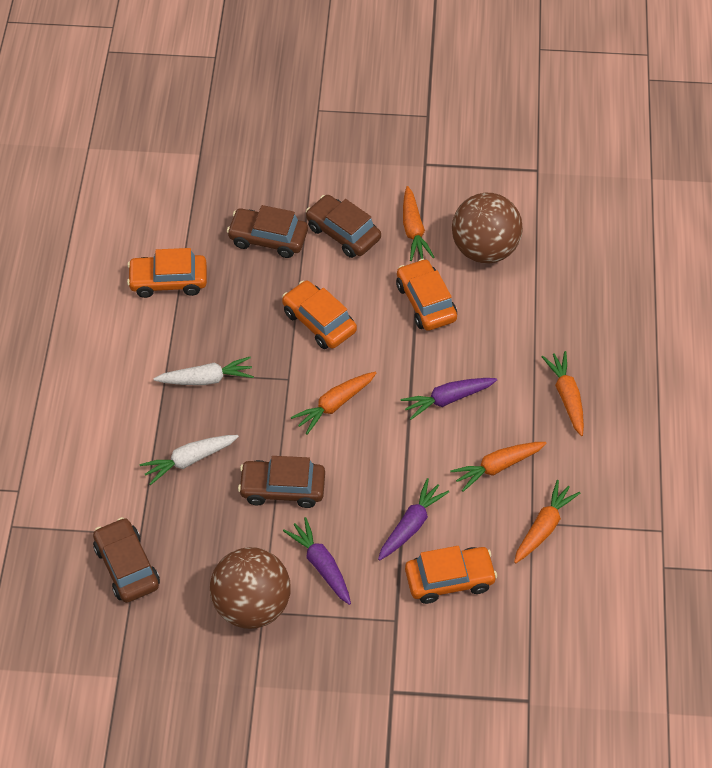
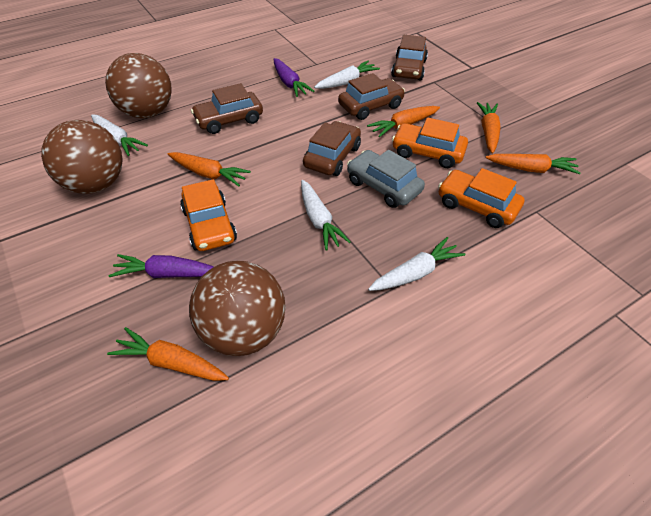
brown ball: [210,547,290,629] [452,193,523,264] = 2 -> [41,120,122,194] [105,53,172,118] [189,261,286,356] = 3
grey car: none = 0 -> [347,150,425,208] = 1
orange car: [127,248,207,298] [282,280,357,349] [396,259,457,331] [405,546,497,604] = 4 -> [180,179,237,251] [392,118,468,168] [438,168,525,228] = 3
purple carrot: [283,517,351,605] [378,478,449,561] [401,378,497,420] = 3 -> [109,254,214,278] [273,58,314,97] = 2
white carrot: [140,435,239,485] [154,357,254,385] = 2 -> [91,114,148,156] [301,180,351,250] [314,61,380,89] [368,237,465,291] = 4

